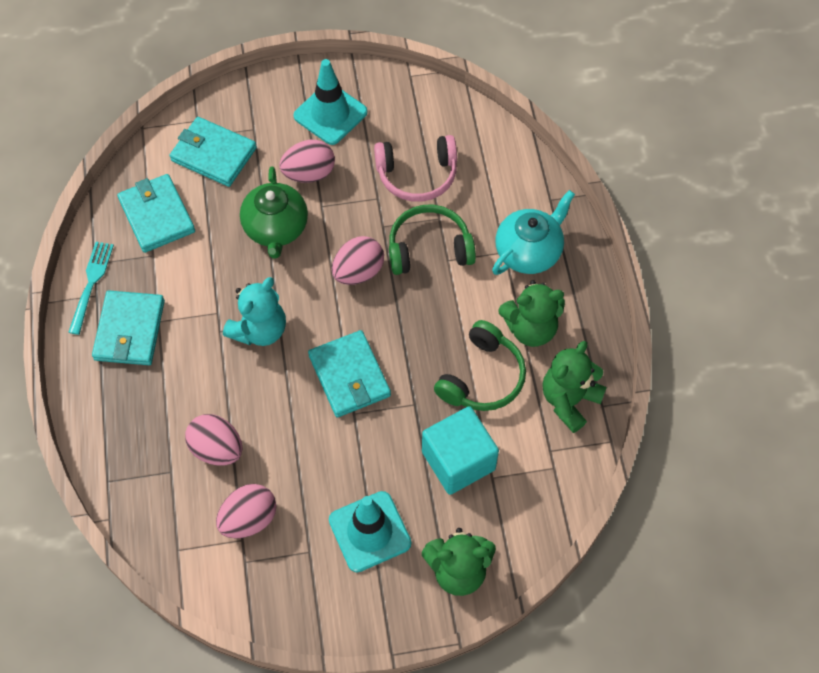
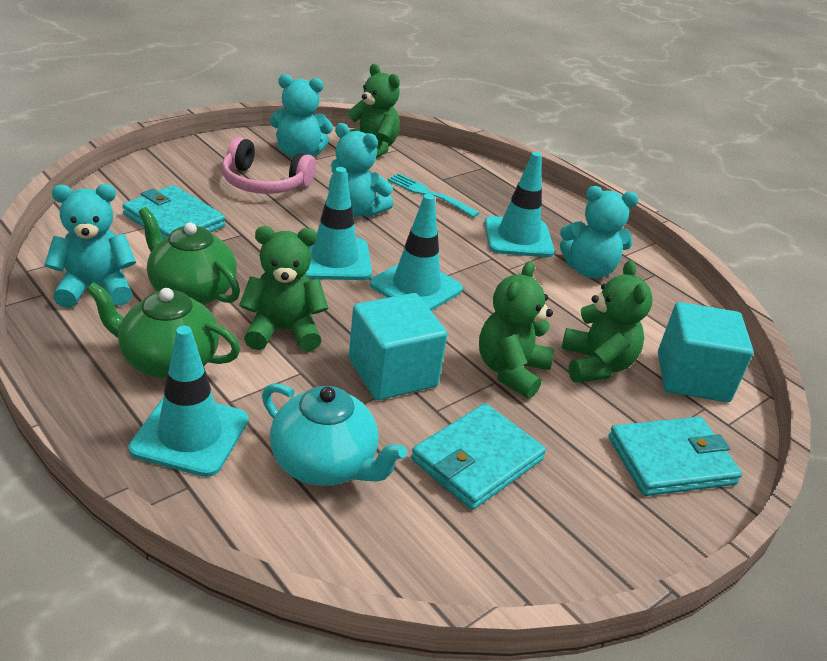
green headphones: [389,205,476,275] [434,320,526,411] = 2 -> none = 0
green teapot: [240,166,308,259] = 1 -> [86,282,240,379] [139,207,240,305] = 2
green teddy bear: [422,528,496,596] [498,280,565,347] [542,341,607,433] = 3 -> [239,226,328,351] [347,64,400,158] [479,261,554,399] [561,260,653,383] = 4
pink egg: [185,414,243,466] [216,484,276,538] [279,140,335,183] [332,236,384,285] = 4 -> none = 0
turquoise cube: [422,406,499,495] = 1 -> [349,293,447,400] [658,302,754,402] = 2
turquoise teddy bear: [223,277,286,346] = 1 -> [44,184,136,308] [270,74,333,158] [328,123,393,218] [560,186,639,278] = 4
turquoise traffic cone: [293,59,367,145] [329,491,411,573] = 2 -> [129,326,248,477] [305,167,372,280] [370,194,463,311] [484,152,554,257] = 4
turquoise wallet: [92,290,165,365] [117,174,195,253] [170,117,257,187] [308,330,391,417] = 4 -> [122,185,225,239] [411,403,546,510] [608,417,742,496] = 3

